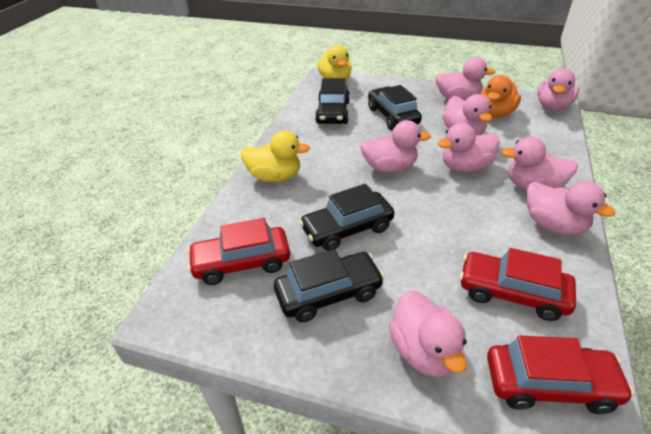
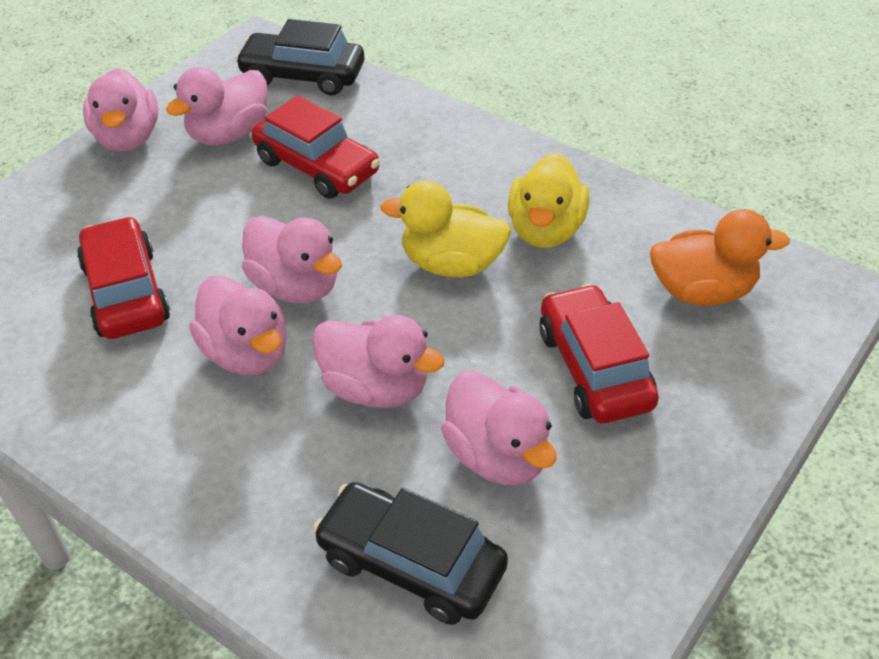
black car: [274,249,384,322] [299,184,395,251] [315,78,350,124] [368,85,422,130] = 4 -> [235,19,364,96] [313,482,508,625] = 2
pink duck: [360,120,431,173] [389,290,467,377] [436,57,495,101] [438,123,500,172] [442,94,492,136] [501,137,578,190] [526,181,615,235] [537,68,579,111] = 8 -> [83,68,159,151] [166,67,268,145] [189,275,287,375] [242,216,342,304] [312,315,445,408] [441,371,556,485] = 6

